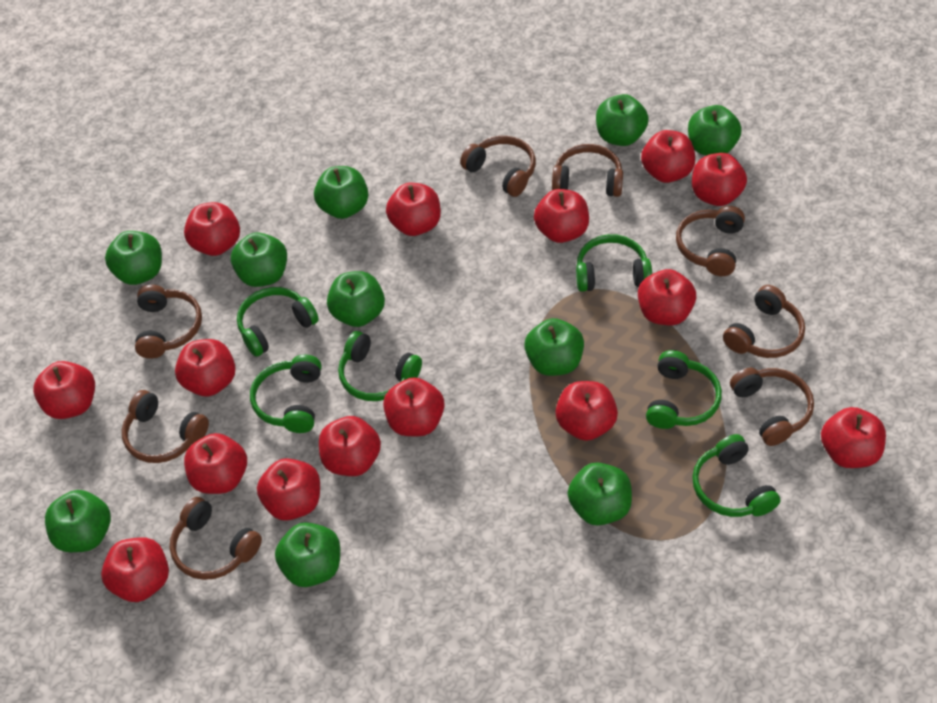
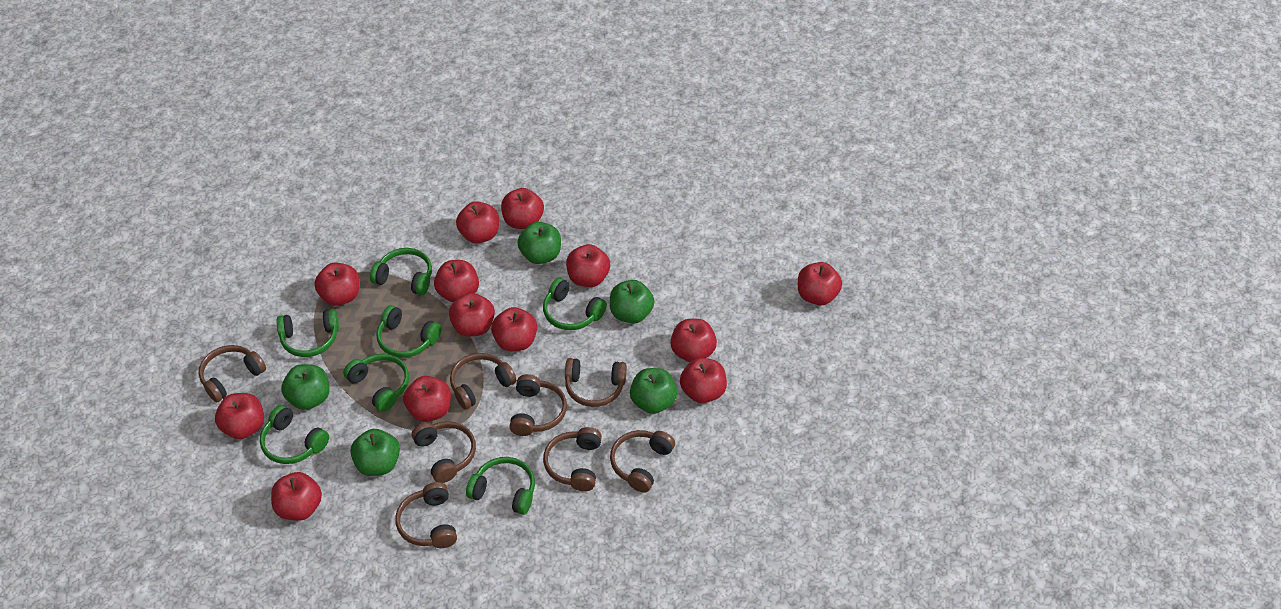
green apple: [45,490,111,552] [105,231,162,285] [231,232,287,287] [275,522,340,587] [314,166,368,219] [327,271,385,327] [524,318,584,376] [568,462,632,526] [596,94,649,146] [688,105,742,156] = 10 -> [281,364,330,410] [350,429,400,476] [517,222,561,264] [610,280,654,324] [630,368,677,414] = 5
green headphones: [237,287,319,357] [250,354,322,433] [338,331,422,401] [576,234,652,292] [646,350,722,429] [692,434,780,517] = 6 -> [260,405,329,464] [277,309,339,357] [343,354,409,412] [370,248,432,296] [376,305,441,358] [466,457,535,515] [543,278,607,330] = 7
red apple: [33,361,95,419] [101,537,169,602] [175,339,236,396] [184,202,240,256] [184,433,247,494] [257,458,320,521] [319,416,381,476] [383,377,445,436] [386,183,441,236] [534,189,589,243] [555,381,618,441] [638,269,696,325] [641,130,695,183] [692,153,747,206] [821,407,886,468] = 15 -> [215,393,264,439] [271,472,322,521] [314,262,360,306] [403,376,451,422] [434,260,479,302] [449,293,495,337] [456,201,499,243] [491,307,537,351] [501,188,544,229] [566,244,610,287] [670,319,717,362] [680,358,727,403] [798,262,842,305] = 13

